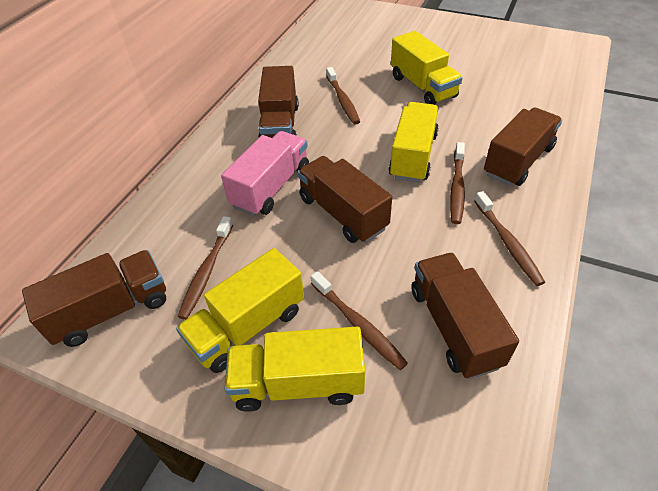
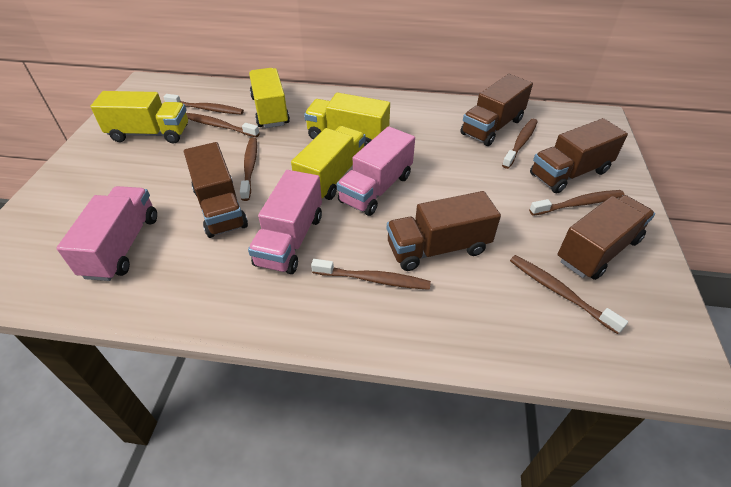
brown toothbrush: [177,216,233,320] [311,271,408,370] [326,67,360,125] [450,142,465,224] [474,191,545,286] = 5 -> [164,94,244,115] [186,113,260,137] [240,138,257,201] [311,259,431,290] [502,118,538,169] [510,255,628,334] [529,190,624,216] = 7
pink truck: [221,131,309,216] = 1 -> [56,186,157,281] [248,170,322,274] [337,126,415,216] = 3

